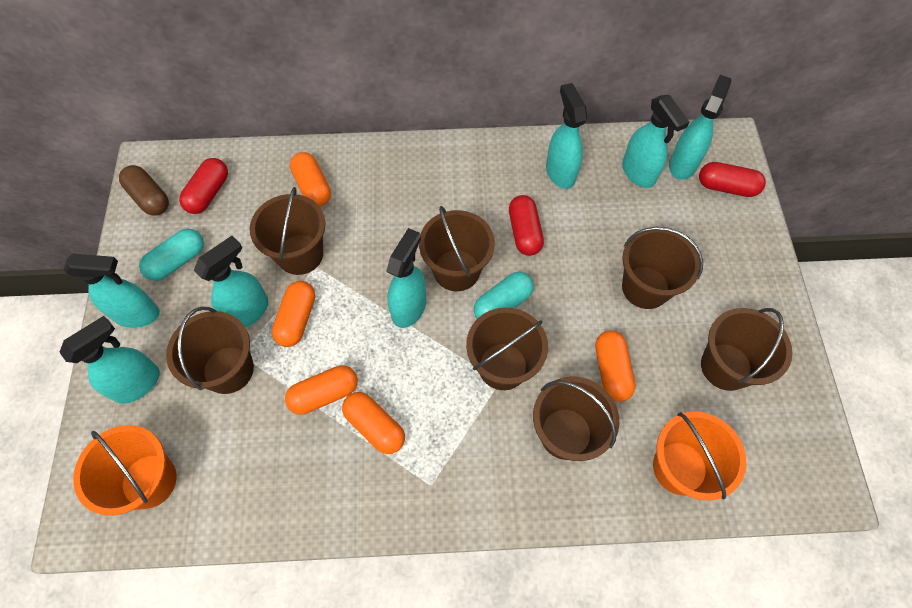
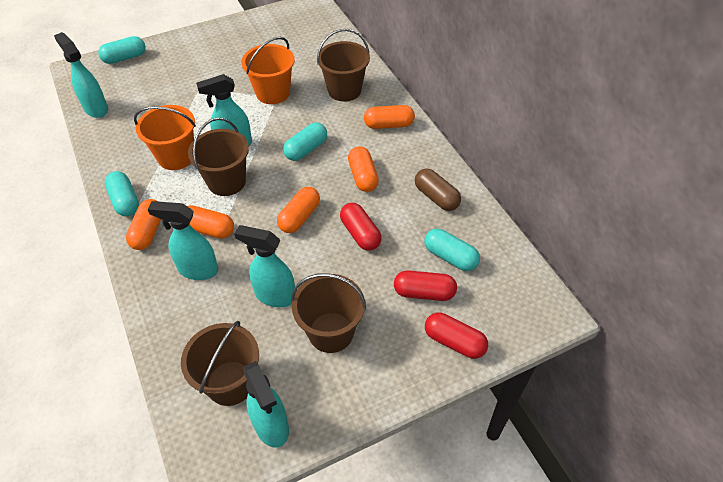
brown bucket: [166,307,254,394] [250,187,325,275] [419,206,495,291] [466,308,548,390] [533,376,619,461] [622,227,703,309] [701,308,793,391] = 7 -> [181,321,259,406] [188,117,249,196] [291,273,366,353] [317,29,370,102] = 4
turquoise capsule: [139,229,204,281] [474,272,534,319] = 2 -> [98,36,145,64] [104,171,139,216] [283,123,327,161] [424,229,480,271] = 4
turquoise spray bottle: [59,316,160,404] [63,253,160,328] [194,236,268,328] [386,228,426,328] [546,83,587,189] [622,95,689,188] [669,75,732,180] = 7 -> [54,32,108,118] [147,201,219,280] [196,74,252,146] [234,225,295,307] [243,361,289,448] = 5

